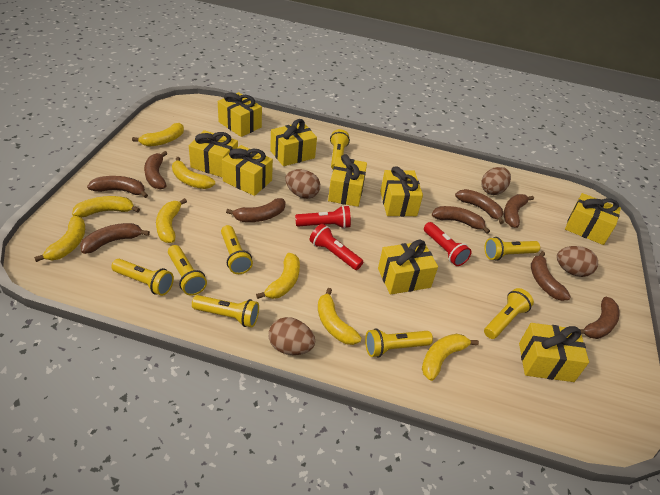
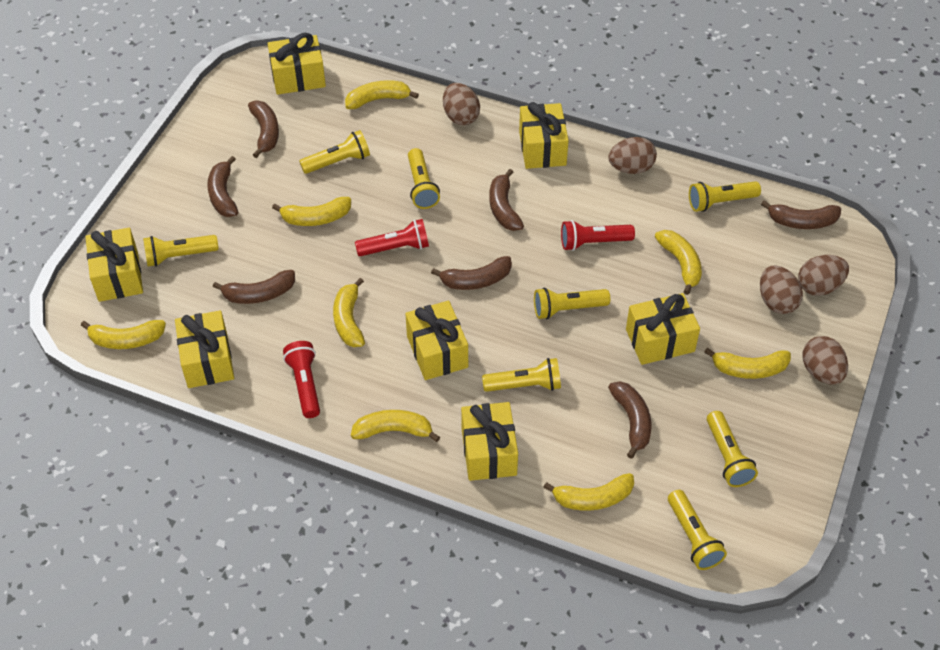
brown banana: [80,223,150,254] [87,176,148,198] [144,151,168,189] [226,198,286,222] [432,206,490,234] [455,189,504,224] [504,194,534,228] [531,251,571,301] [580,297,620,339] = 9 -> [207,156,238,217] [213,270,295,304] [248,101,279,158] [431,256,512,290] [490,169,524,231] [608,381,651,459] [761,200,841,229] = 7
brown egg: [269,317,315,355] [285,169,320,199] [481,167,511,195] [557,246,598,277] = 4 -> [443,83,480,125] [608,137,657,174] [760,265,803,314] [798,255,849,296] [802,336,848,385] = 5
yellow gift: [189,130,238,178] [218,92,262,137] [222,145,273,196] [270,119,317,166] [328,154,367,207] [378,240,438,295] [380,166,423,217] [519,323,589,382] [565,193,621,245] = 9 -> [85,228,143,302] [175,310,234,388] [267,33,326,95] [405,301,468,380] [461,402,518,481] [519,102,569,169] [626,293,700,365] = 7

